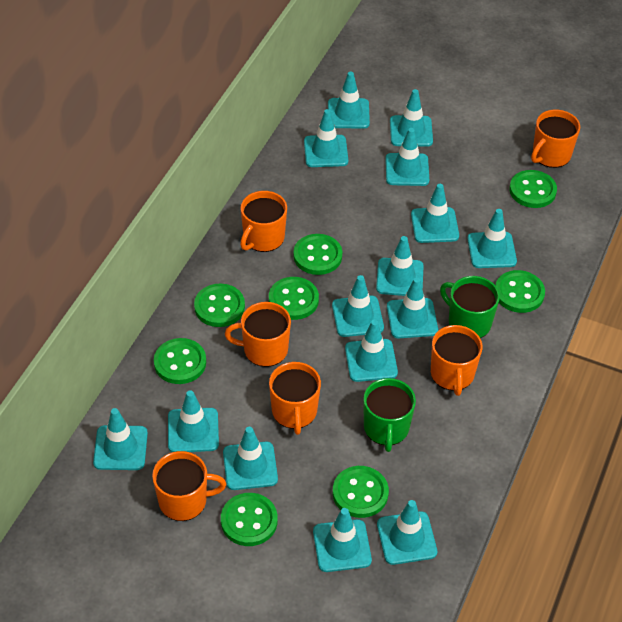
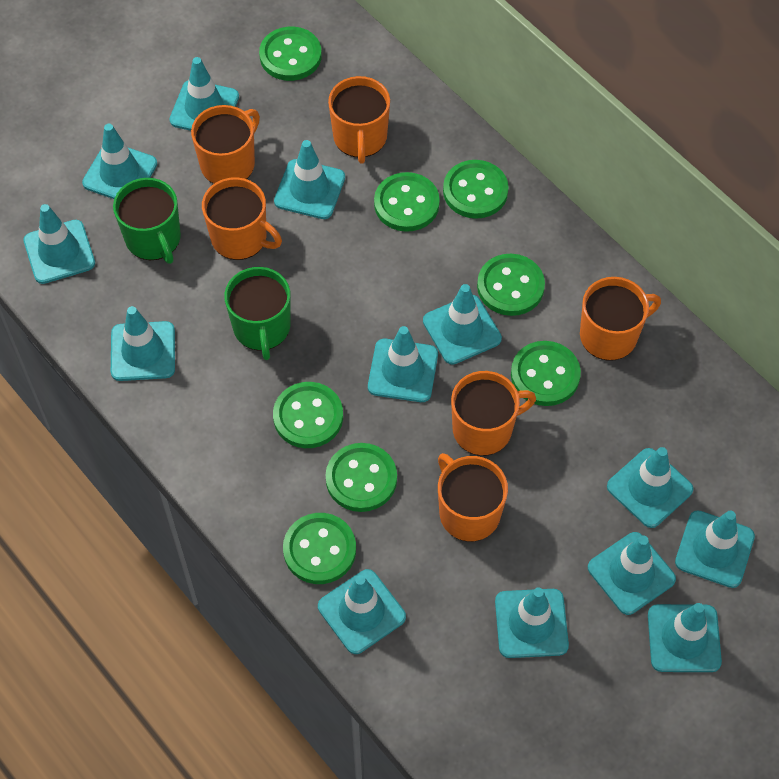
turquoise traffic cone: [93,408,148,470] [168,390,219,452] [223,427,278,490] [304,109,348,167] [313,508,372,572] [328,72,370,129] [332,275,384,337] [345,320,398,382] [376,236,424,296] [377,500,437,565] [385,128,429,186] [387,277,438,338] [390,89,433,147] [411,184,459,243] [467,209,517,268] = 15 -> [24,204,95,284] [82,124,157,199] [111,306,175,381] [170,57,239,131] [274,140,345,219] [318,569,406,654] [368,326,438,402] [423,284,502,365] [495,587,569,658] [588,532,676,615] [607,447,694,528] [648,603,722,672] [675,510,755,588] = 13

